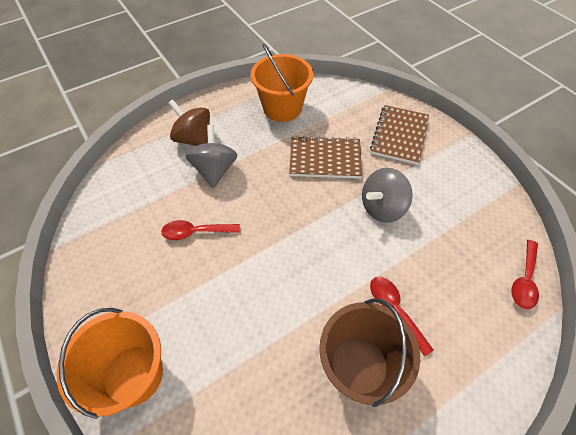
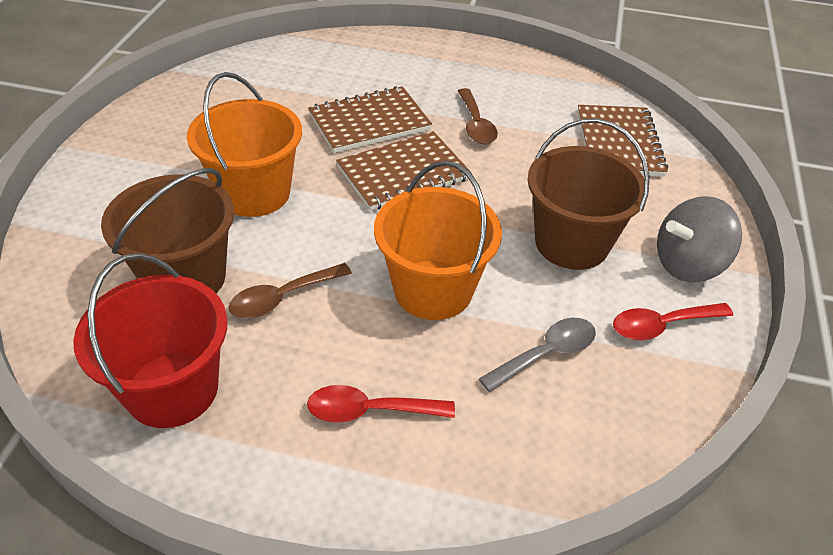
brown bucket: [319,299,420,407] = 1 -> [101,168,234,293] [528,118,650,270] = 2
brown notebook: [289,136,362,179] [370,105,429,165] = 2 -> [308,86,432,153] [336,131,471,211] [578,105,668,177] = 3
brown spinning top: [168,99,210,146] = 1 -> none = 0
brown spoon: none = 0 -> [228,263,352,318] [458,88,498,144] = 2
grey spinning top: [186,125,237,189] [362,168,413,223] = 2 -> [657,196,742,282] = 1
grey spoon: none = 0 -> [479,318,596,392] = 1
red bucket: none = 0 -> [73,253,227,428] = 1
red spoon: [161,220,240,240] [370,277,434,356] [511,240,539,309] = 3 -> [307,385,455,423] [613,303,733,340] = 2

